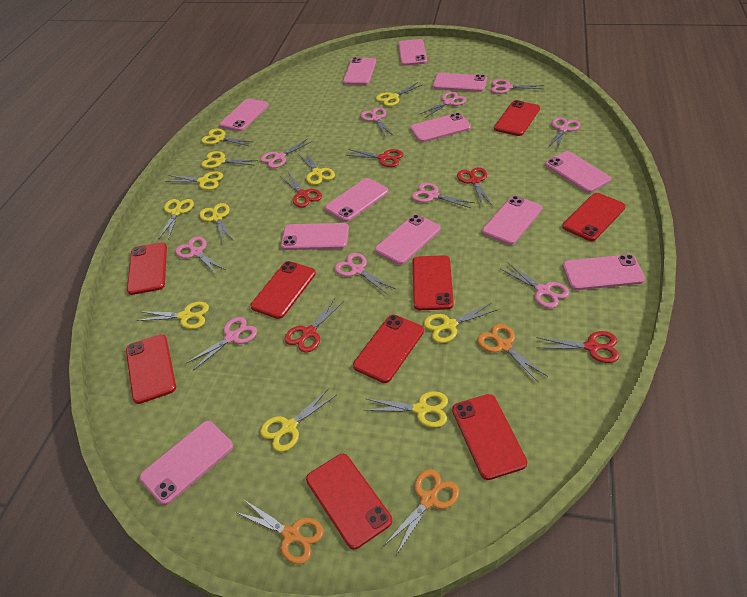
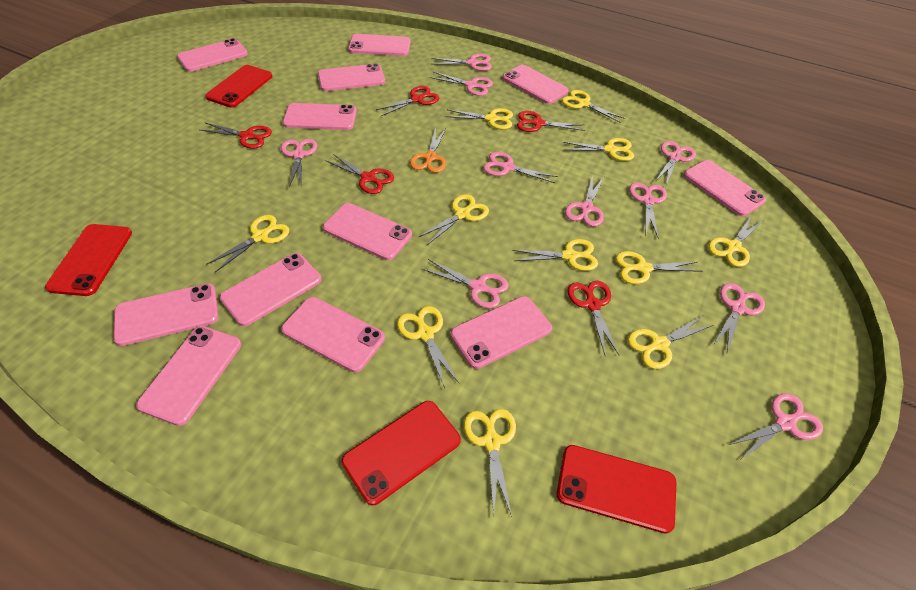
orange scissors: [235,499,324,564] [385,469,460,555] [478,324,548,383] = 3 -> [410,127,446,173] = 1
red phone: [126,334,176,404] [127,242,167,295] [250,261,316,319] [306,454,392,549] [353,315,424,383] [413,255,454,310] [452,394,527,480] [494,100,540,136] [562,193,626,241] = 9 -> [45,224,132,296] [205,65,272,108] [342,401,461,505] [557,445,677,534] = 4

